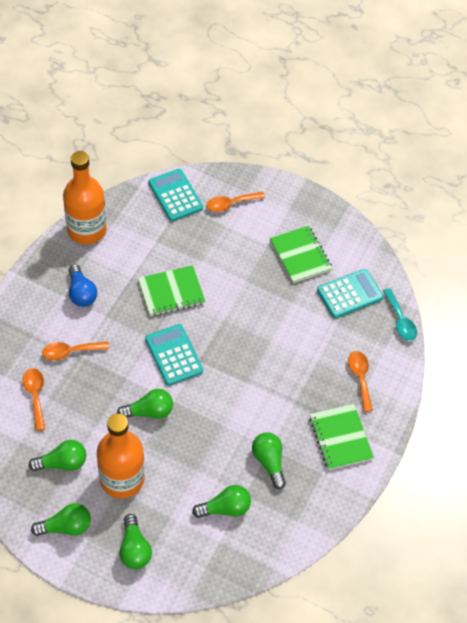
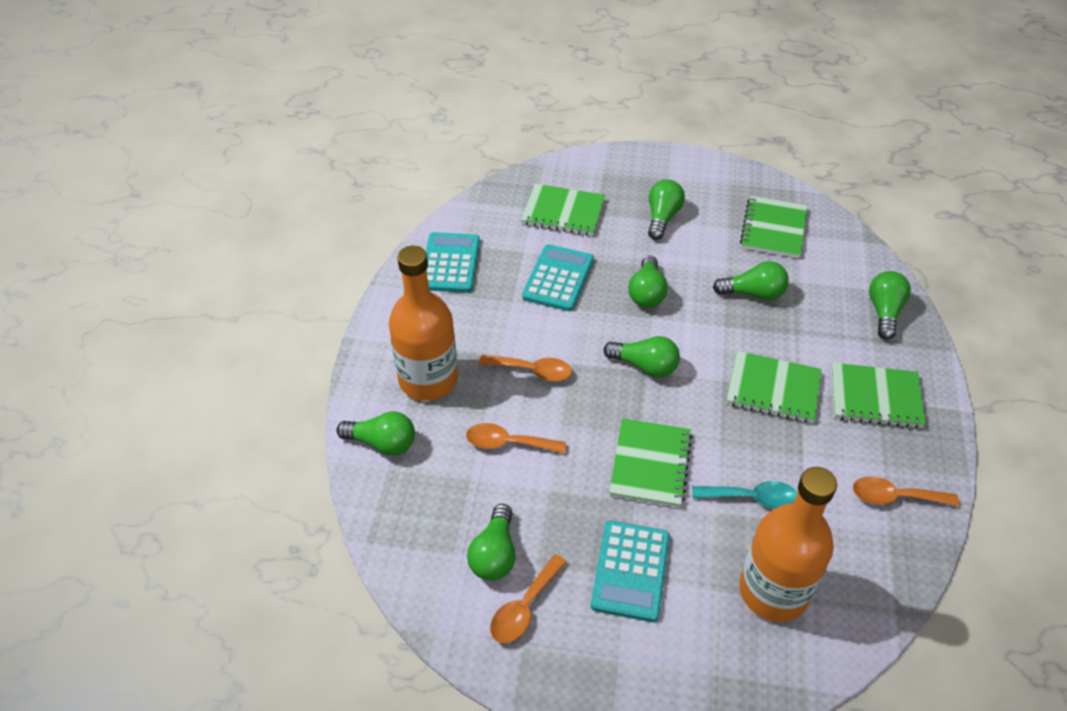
blue light bulb: [68,264,97,307] = 1 -> none = 0
green light bulb: [28,440,86,471] [31,503,91,536] [117,389,173,419] [120,514,152,569] [192,485,251,518] [252,432,286,489] = 6 -> [337,411,415,456] [467,504,516,581] [604,336,680,378] [628,255,668,308] [648,180,685,240] [713,261,789,300] [869,271,911,340] = 7
green notebook: [138,265,205,316] [270,226,332,283] [309,404,374,470] = 3 -> [521,184,605,236] [609,418,692,508] [726,351,822,423] [740,196,807,258] [831,363,926,429] = 5

